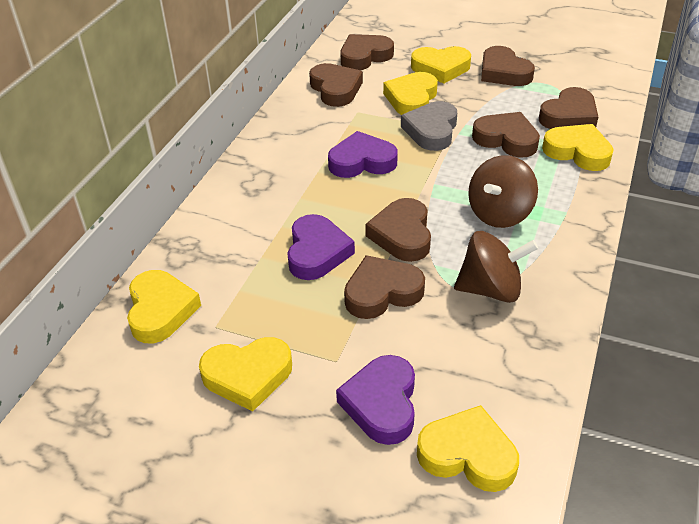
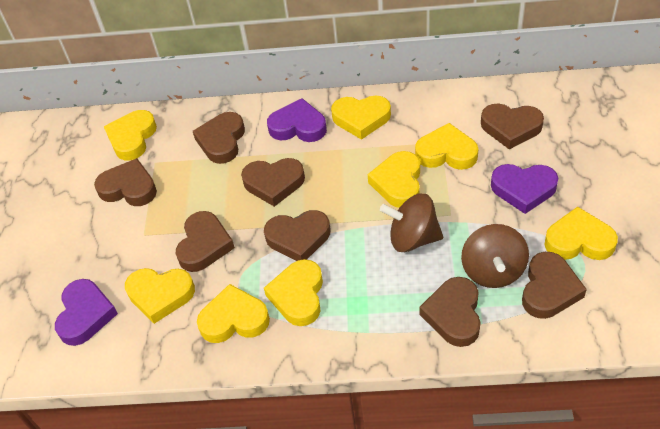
brown heart: [309,63,363,107] [340,34,394,70] [344,255,425,319] [365,198,431,262] [472,112,540,158] [481,46,535,86] [539,87,598,129] = 7 -> [94,158,157,206] [176,211,235,272] [193,112,245,164] [241,158,305,207] [264,210,331,261] [419,277,480,347] [481,104,544,149] [522,252,587,319] = 8
grey heart: [401,101,457,151] = 1 -> none = 0
yellow heart: [127,270,201,343] [199,337,292,412] [383,72,438,115] [411,46,471,84] [417,405,519,492] [542,124,614,171] = 6 -> [104,110,157,160] [125,268,195,324] [197,284,270,343] [264,259,323,326] [331,96,391,140] [368,151,420,208] [415,123,478,170] [544,207,618,260] = 8

